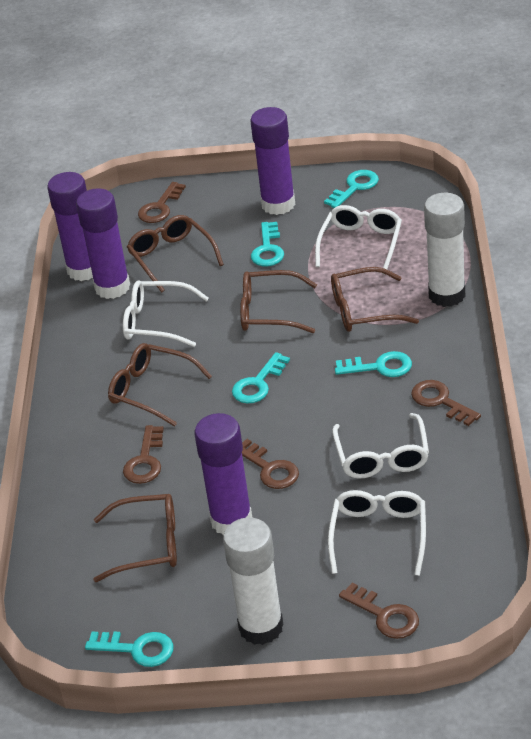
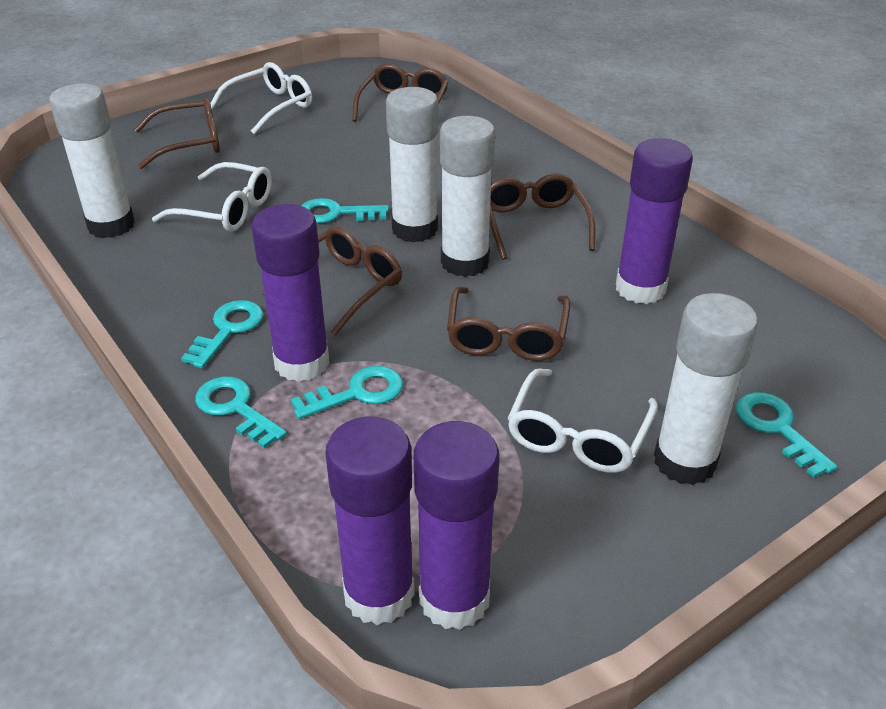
brown key: [123,425,164,484] [138,182,186,223] [242,439,299,489] [339,582,419,639] [411,380,481,426] = 5 -> none = 0
white glasses: [123,280,209,347] [315,205,402,274] [328,490,426,576] [332,413,429,479] = 4 -> [152,162,272,232] [210,62,312,134] [508,368,658,473] = 3
white glue stick: [223,517,284,645] [424,193,465,307] = 2 -> [49,83,135,238] [386,87,438,242] [440,116,495,277] [654,293,758,485] = 4

